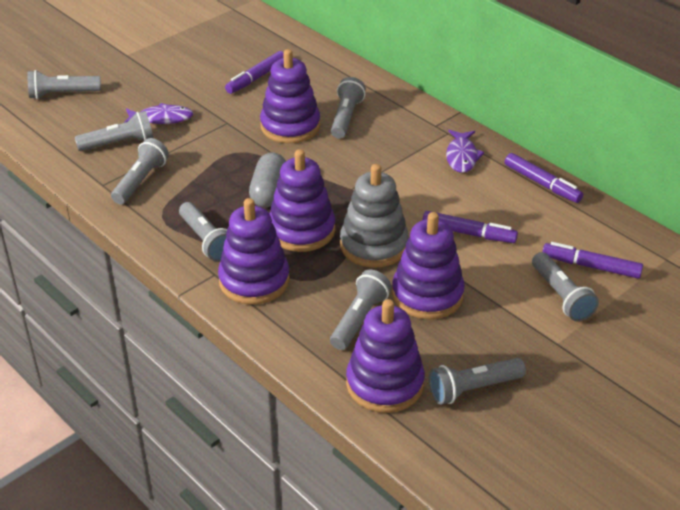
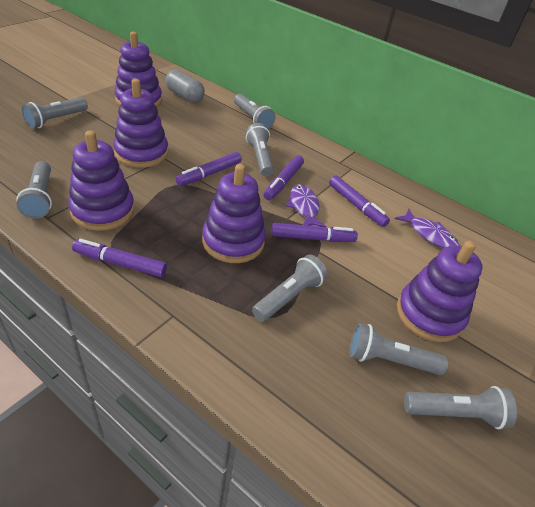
grey flashlight: [27,70,101,99] [75,111,153,151] [111,138,169,205] [179,202,227,262] [330,270,391,350] [331,77,366,139] [429,358,526,405] [532,252,599,321] = 8 -> [16,161,52,219] [21,98,88,129] [234,94,275,129] [246,123,274,177] [252,254,328,322] [349,323,448,375] [404,386,517,429] = 7
grey stacking toy: [340,164,409,268] = 1 -> none = 0
purple marker: [225,51,284,94] [422,211,518,243] [504,153,583,203] [542,242,643,279] = 4 -> [72,239,167,277] [176,152,242,186] [263,155,304,200] [272,223,358,242] [329,175,390,227] = 5

